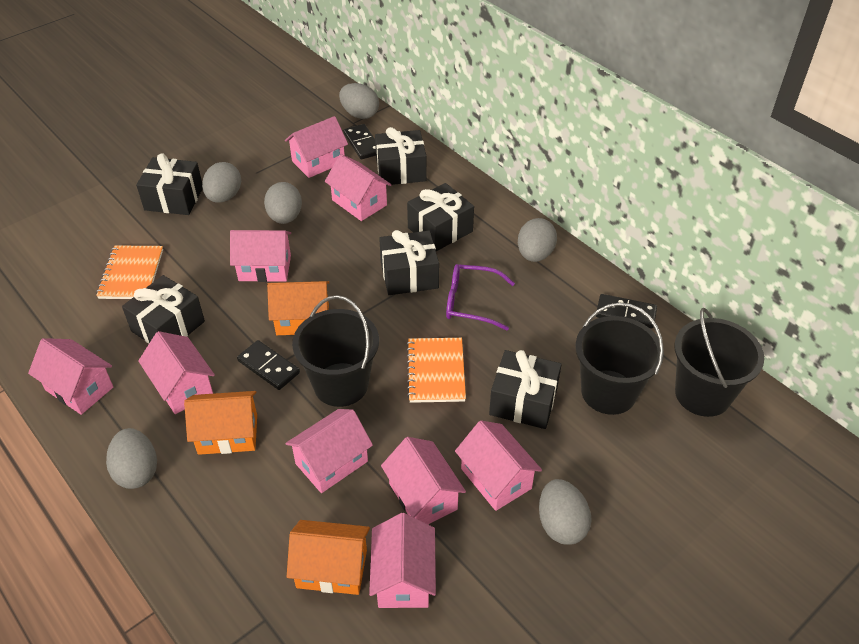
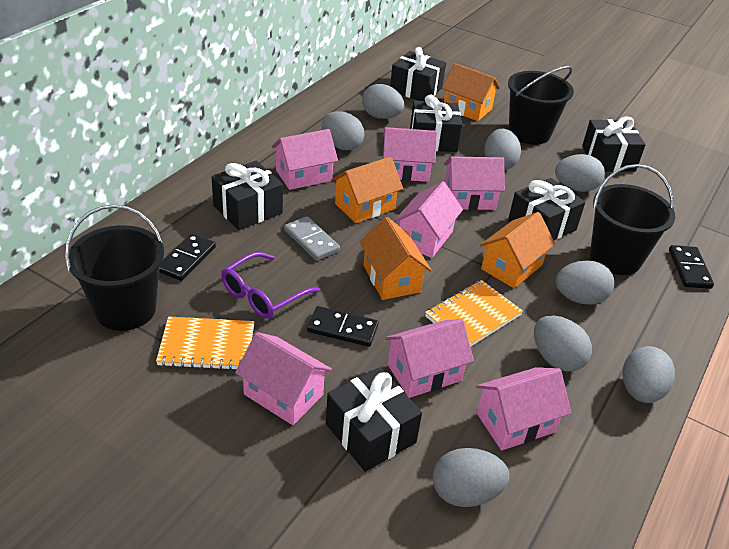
grey domino: none = 0 -> [284,216,340,261] = 1
grey egg: [106,428,157,489] [202,162,241,203] [264,182,302,224] [339,83,379,119] [518,218,557,262] [539,479,592,545] = 6 -> [322,111,364,150] [362,84,404,119] [433,448,509,507] [484,129,521,170] [534,316,592,372] [555,154,605,192] [556,261,614,305] [623,346,675,403] = 8
orange house: [184,391,257,455] [267,281,330,335] [287,520,370,595] = 3 -> [331,157,403,223] [359,217,431,300] [442,63,500,121] [480,212,555,288] = 4
pink house: [28,338,113,415] [138,331,215,414] [230,230,291,282] [285,116,348,178] [285,409,373,493] [325,154,392,221] [369,513,436,608] [381,437,466,524] [455,421,542,511] = 9 -> [235,332,332,425] [272,129,338,190] [383,127,437,182] [385,319,474,398] [394,181,463,258] [444,157,505,210] [476,367,571,450] = 7

